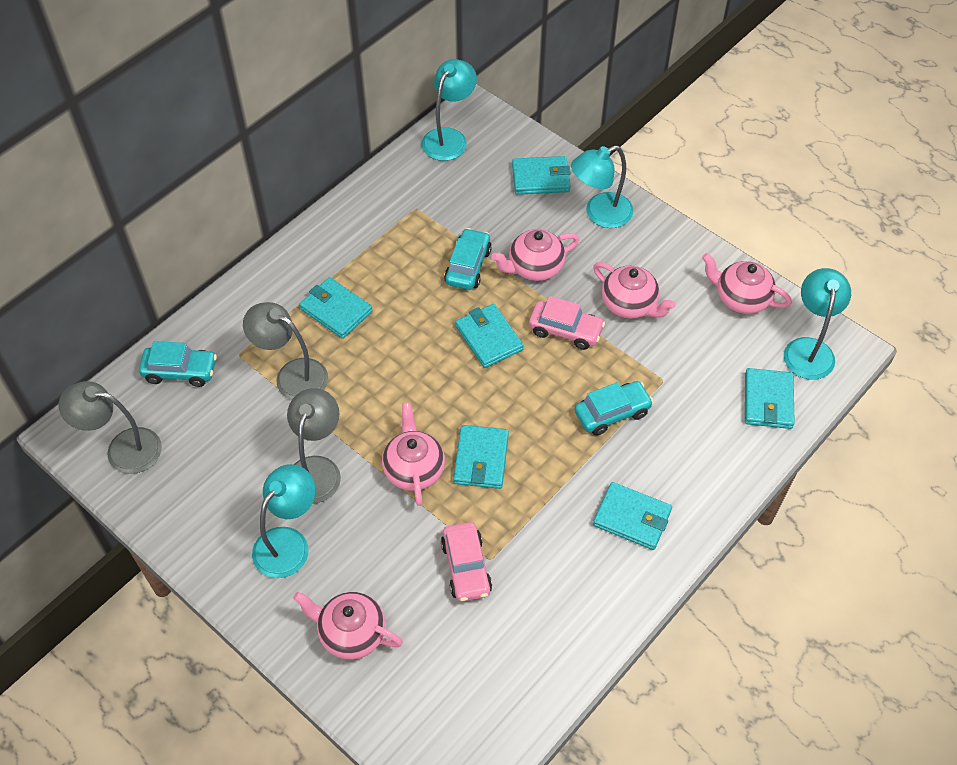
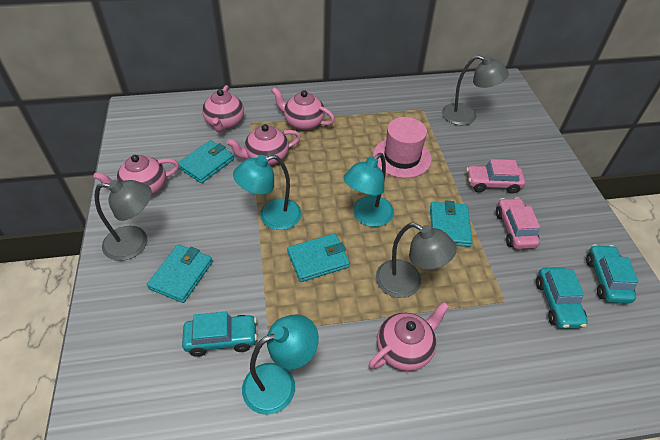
pink hat: none = 0 -> [373,117,432,178] = 1
turquoise lamp: [252,464,315,578] [422,59,477,161] [571,145,633,228] [784,268,851,380] = 4 -> [233,155,302,230] [242,314,319,415] [344,153,394,227] = 3
turquoise wallet: [299,277,373,339] [453,425,509,489] [455,304,524,368] [512,156,571,195] [593,482,672,550] [745,368,795,429] = 6 -> [147,244,213,303] [178,140,234,183] [287,233,350,282] [430,200,472,247] = 4

